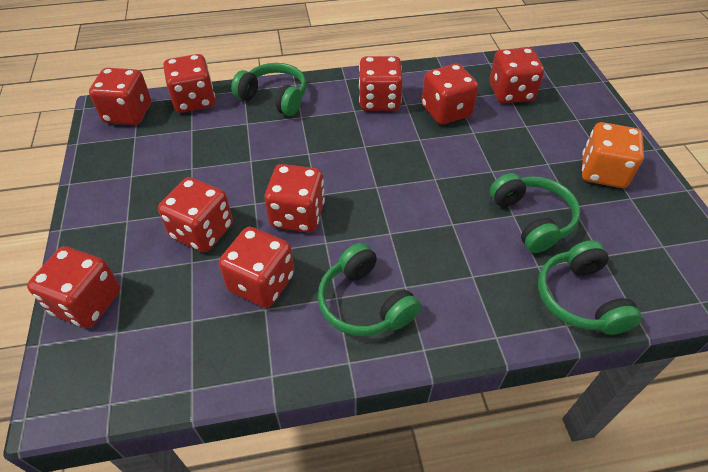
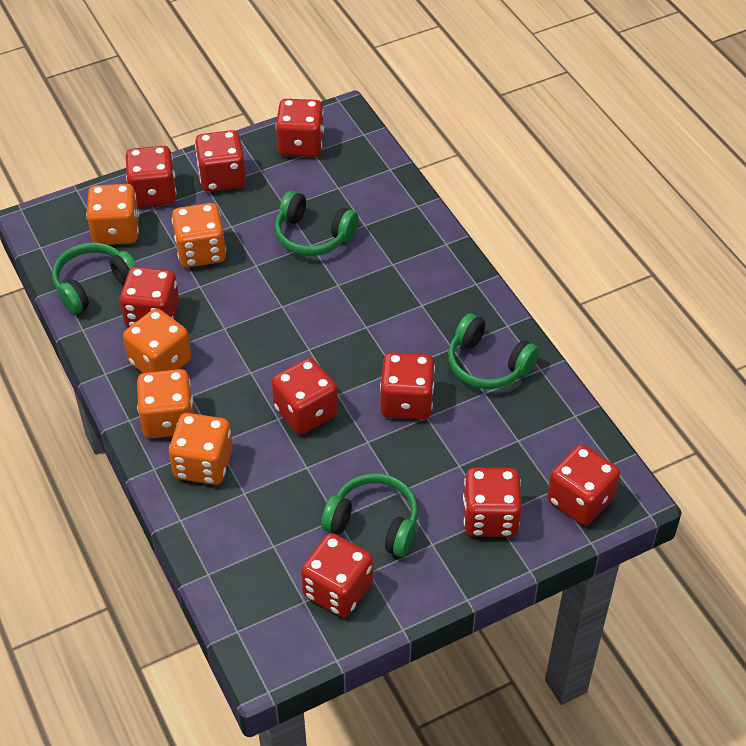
orange dice: [582,122,644,188] = 1 -> [86,184,139,245] [123,308,191,373] [137,369,193,438] [169,413,233,485] [172,203,226,268] = 5

